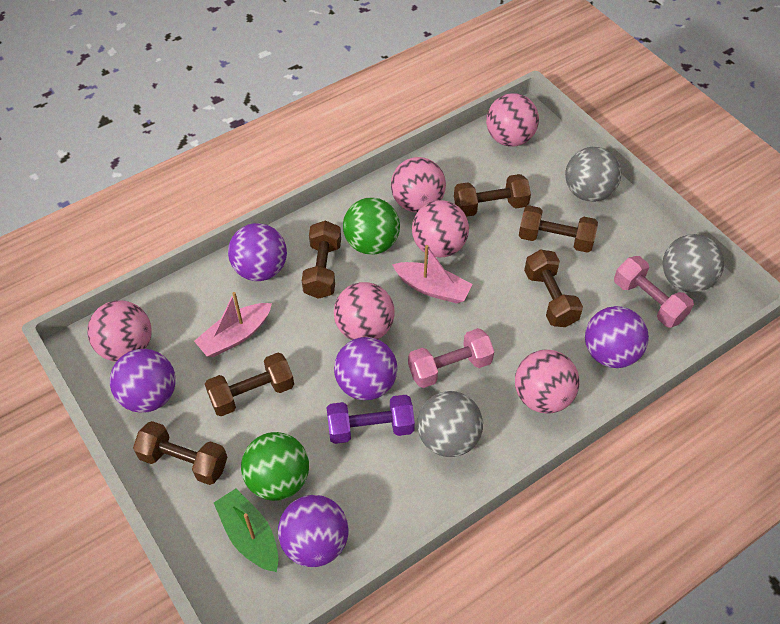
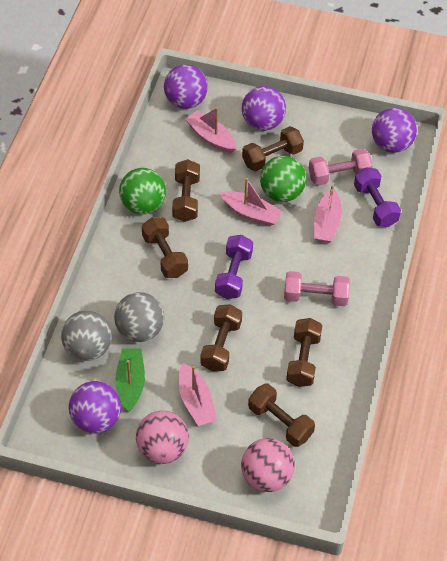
grey ball: [417,391,483,457] [565,147,621,202] [662,234,724,293] = 3 -> [61,310,112,361] [114,292,164,342] = 2
pink ball: [87,300,152,362] [334,282,395,340] [391,157,446,213] [412,200,469,257] [486,93,539,147] [515,350,580,414] = 6 -> [136,411,189,464] [241,438,295,492] = 2
pink boat: [194,292,272,357] [392,245,473,303] = 2 -> [179,363,217,426] [185,107,236,153] [220,178,283,226] [314,185,342,243] = 4
purple ball: [110,349,176,413] [228,223,287,281] [278,495,348,567] [334,337,397,400] [585,306,649,368] = 5 -> [69,381,121,433] [164,64,208,109] [242,86,286,131] [372,108,417,153] = 4
purple dumbbell: [326,395,415,444] = 1 -> [215,235,253,299] [354,167,401,227] = 2

